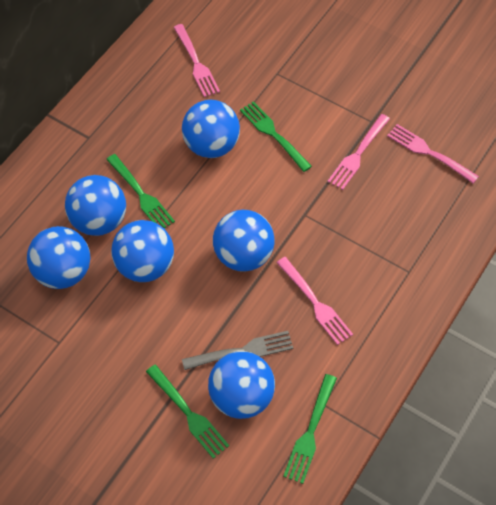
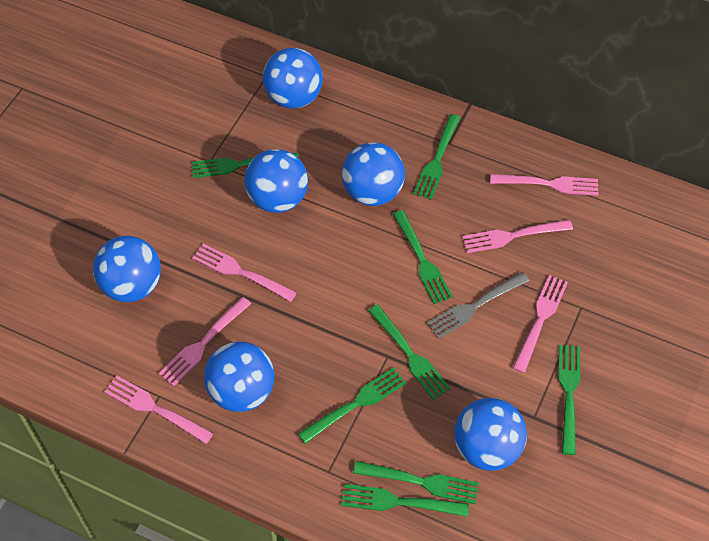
green fork: [106,154,175,228] [146,364,229,459] [240,101,312,172] [283,374,337,484] = 4 -> [192,153,299,178] [298,367,406,444] [341,484,469,517] [353,461,479,504] [368,305,451,400] [393,210,453,304] [413,114,461,200] [558,345,580,455] = 8
pink fork: [173,24,220,97] [276,257,353,345] [327,114,390,190] [387,124,479,184] = 4 -> [104,376,214,444] [158,297,251,386] [192,244,297,302] [462,220,573,253] [490,174,598,196] [513,275,568,373] = 6

